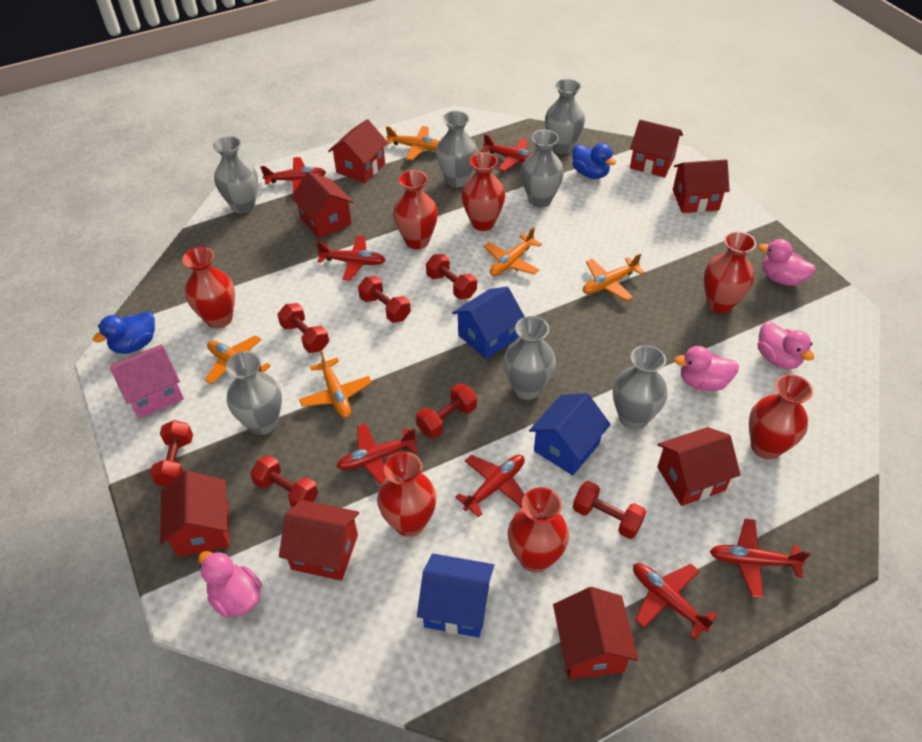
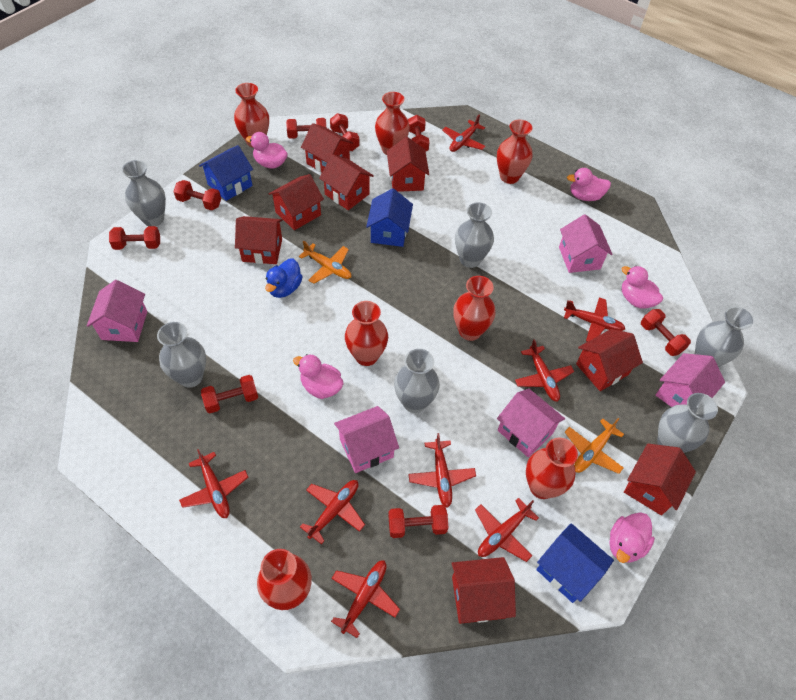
blue duck: [93,311,155,354] [572,143,616,179] = 2 -> [265,259,303,298] = 1
grey vase: [213,136,258,214] [226,351,282,435] [436,111,477,187] [503,316,556,400] [521,130,564,207] [545,79,585,154] [613,345,668,430] = 7 -> [122,160,166,226] [157,322,206,388] [394,349,440,413] [455,202,494,268] [657,393,718,453] [695,307,753,367] = 6
orange plane: [205,335,271,384] [299,350,372,418] [386,126,440,160] [484,227,542,276] [583,253,645,301] = 5 -> [299,241,351,284] [565,418,624,474] = 2
pink duck: [198,551,262,618] [674,346,739,391] [758,239,816,286] [758,322,814,369] = 4 -> [246,132,288,169] [293,354,344,399] [567,168,611,201] [609,512,655,563] [622,266,663,309] = 5
pink house: [110,345,184,419] = 1 -> [87,280,147,342] [334,406,399,473] [497,389,565,458] [559,214,612,273] [655,353,725,407] = 5
red dumbbell: [150,420,193,487] [250,455,318,508] [278,303,329,353] [358,276,411,323] [416,383,477,439] [426,254,477,299] [573,481,646,539] = 7 -> [109,226,160,250] [173,180,221,211] [201,375,258,413] [286,118,326,139] [330,113,359,151] [388,505,448,538] [408,115,429,152] [641,309,691,356] = 8
red plane: [260,157,326,193] [316,236,385,281] [336,423,418,484] [455,455,525,517] [481,134,532,172] [633,563,718,640] [709,519,810,598] = 7 -> [179,449,248,518] [300,480,365,545] [331,560,400,638] [408,433,476,508] [442,114,486,152] [475,498,539,562] [515,339,574,402] [564,297,625,342] = 8

